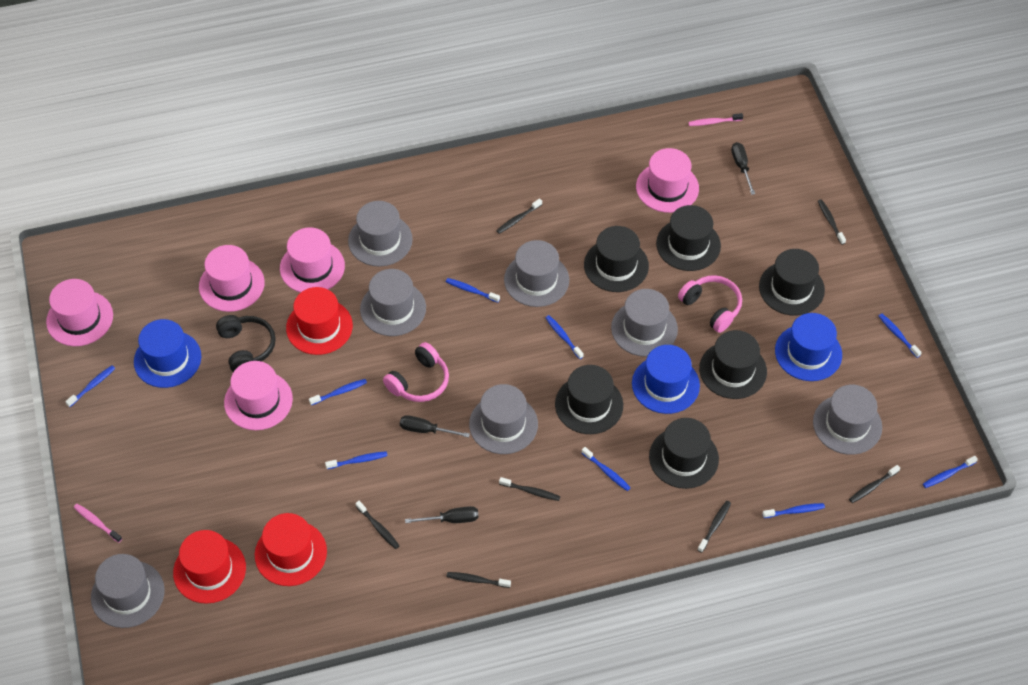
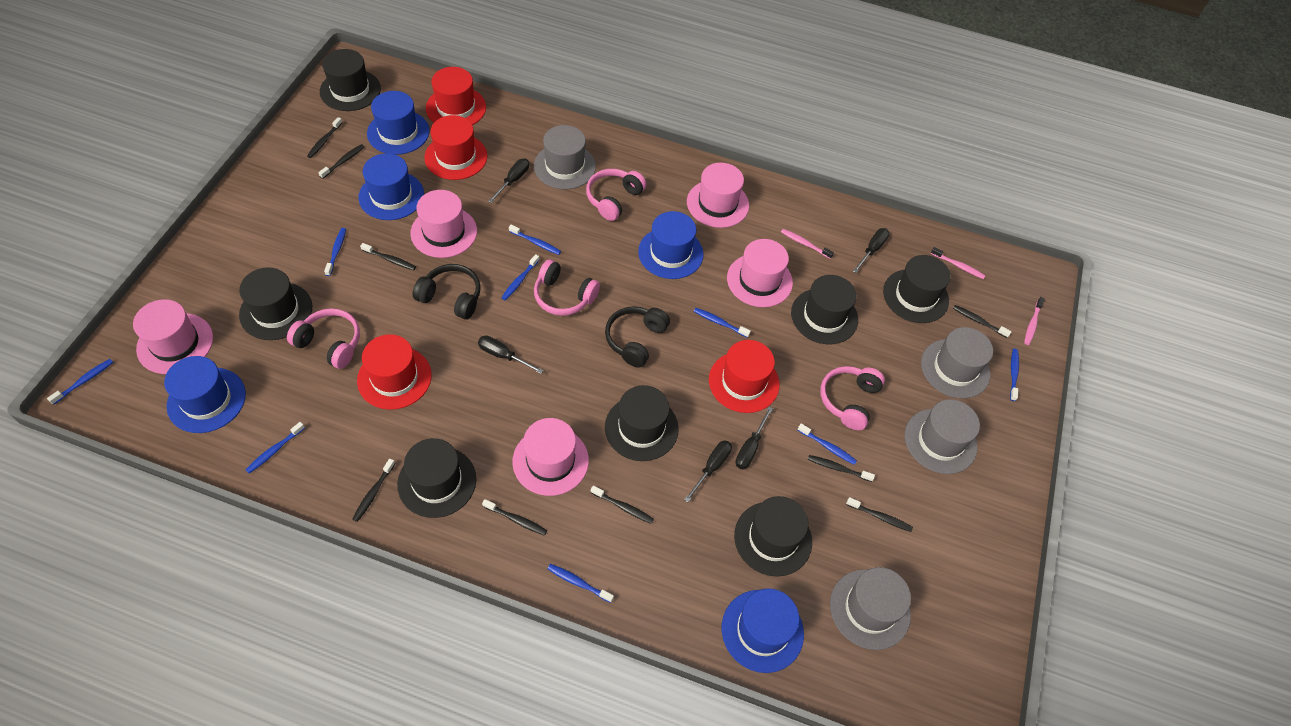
black hat: [555,365,623,434] [584,226,649,292] [649,418,719,489] [656,205,721,271] [699,330,767,399] [759,249,825,316] = 6 -> [239,267,312,340] [320,49,381,111] [397,438,476,518] [605,385,679,461] [734,496,812,577] [791,275,858,344] [883,255,951,323] = 7
black headphones: [216,315,276,372] = 1 -> [413,264,481,320] [605,306,670,368] = 2
black screwdriver: [400,415,470,438] [405,506,479,523] [731,142,755,195] = 3 -> [478,335,544,374] [488,159,529,203] [684,441,732,502] [735,407,773,469] [853,228,889,273] = 5
black toothbrush: [355,501,399,549] [446,572,511,588] [496,198,542,234] [499,477,560,501] [698,501,731,553] [818,199,846,245] [849,465,900,503] = 7 -> [307,117,342,158] [318,144,364,179] [352,459,395,522] [360,243,416,270] [482,499,547,535] [591,486,654,524] [808,455,875,482] [846,497,913,532] [953,305,1012,338] = 9
blue hat: [134,319,201,388] [632,345,700,414] [775,313,842,381] = 3 -> [164,356,246,433] [358,153,424,220] [367,91,429,155] [638,211,703,279] [722,588,804,673] = 5
grey hat: [91,554,165,628] [348,201,413,266] [360,269,426,336] [469,384,538,454] [504,240,569,307] [611,289,678,357] [813,385,882,455] = 7 -> [534,125,596,189] [830,567,911,650] [905,399,980,474] [921,327,993,399] = 4
pink headphones: [383,342,449,402] [678,275,742,333] = 2 -> [287,308,360,369] [534,259,600,316] [586,169,647,221] [820,366,885,430] = 4
pink toothbrush: [74,504,122,543] [688,113,743,126] = 2 -> [781,229,834,259] [931,247,986,279] [1024,297,1045,345] = 3
red hat: [173,530,246,604] [255,513,327,586] [286,287,353,355] = 3 -> [357,334,432,410] [424,115,487,180] [426,67,486,125] [709,340,780,413] = 4

